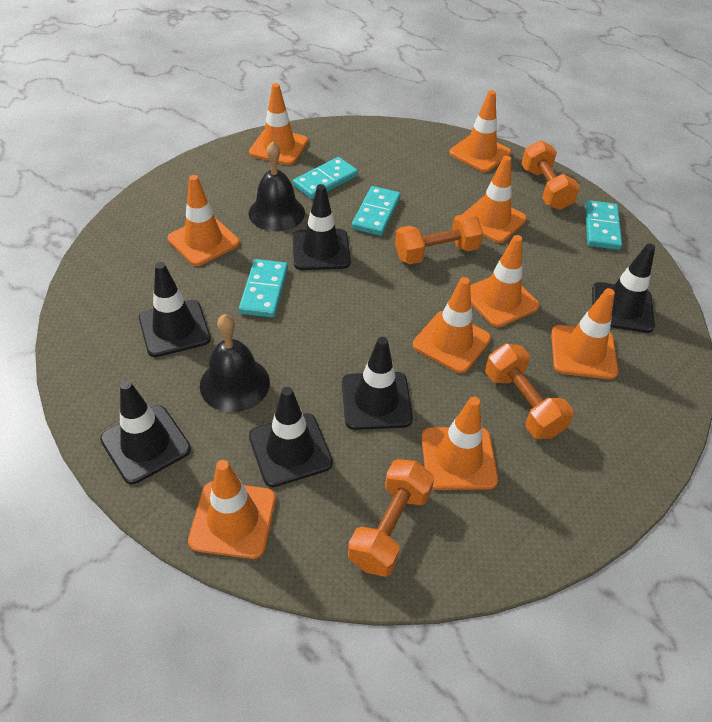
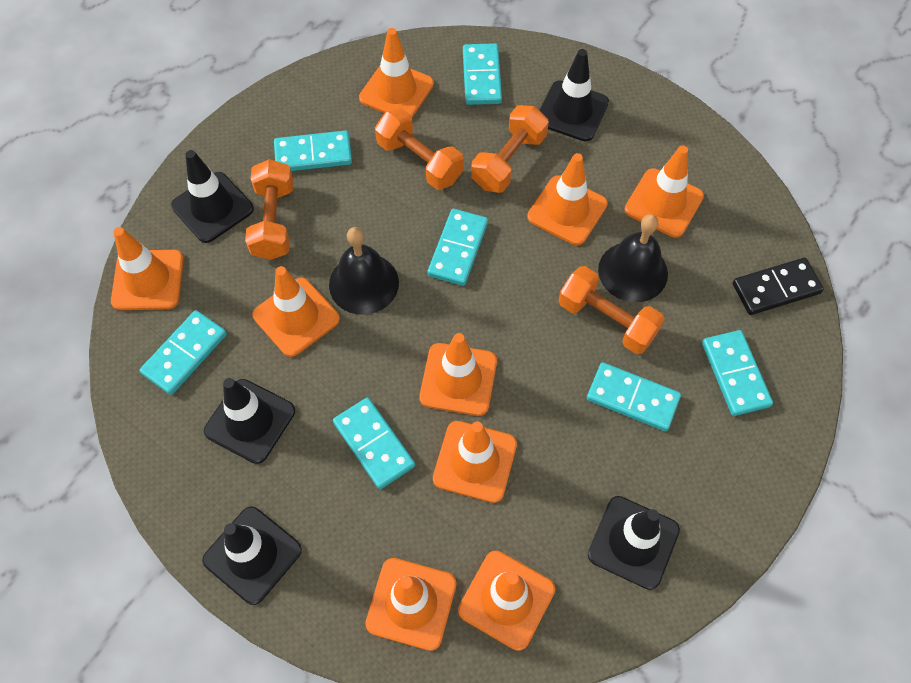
black domino: none = 0 -> [733,258,824,315] = 1
black traffic cone: [100,381,191,484] [139,262,211,357] [249,387,333,487] [292,184,351,270] [342,337,413,430] [592,244,655,333] = 6 -> [171,150,254,243] [202,506,302,605] [204,378,295,464] [540,49,609,142] [588,496,680,590] = 5
turquoise domino: [239,259,288,318] [293,157,358,199] [352,186,400,236] [585,200,622,250] = 4 -> [140,310,227,395] [274,130,352,171] [333,398,415,489] [428,209,488,286] [463,43,502,105] [587,362,681,431] [702,330,773,416] = 7

